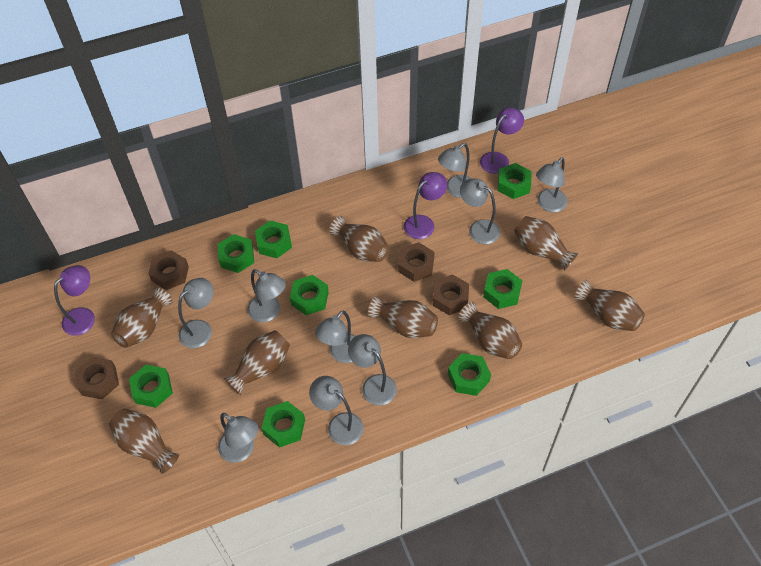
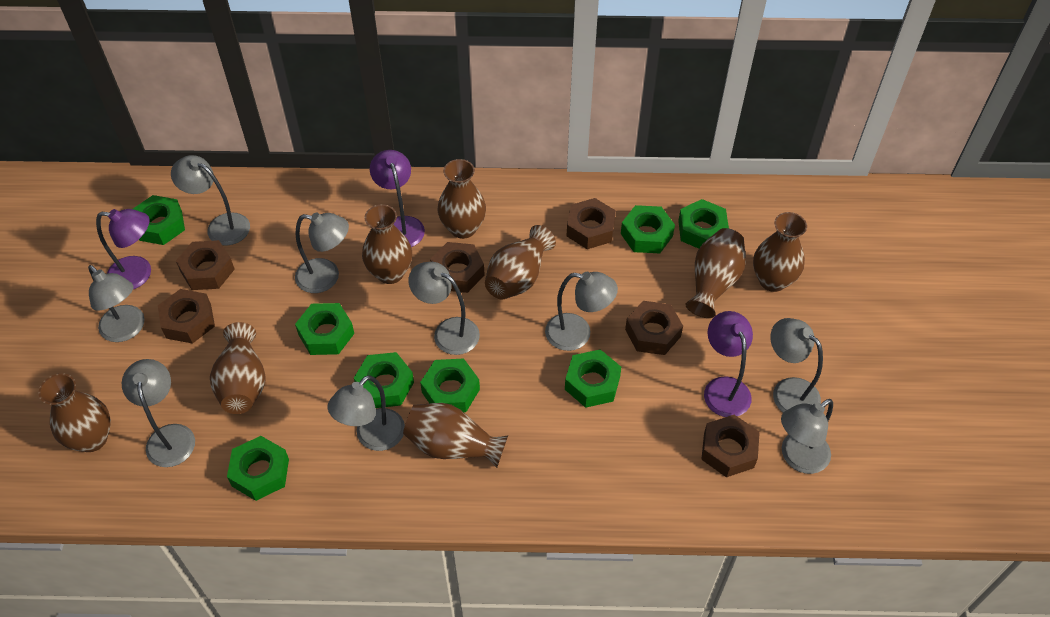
brown nut: [75,357,119,399] [148,250,189,290] [398,242,435,282] [433,274,469,315] = 4 -> [158,289,215,344] [176,240,235,290] [430,242,485,293] [567,198,616,249] [625,301,683,355] [701,415,760,477] = 6

